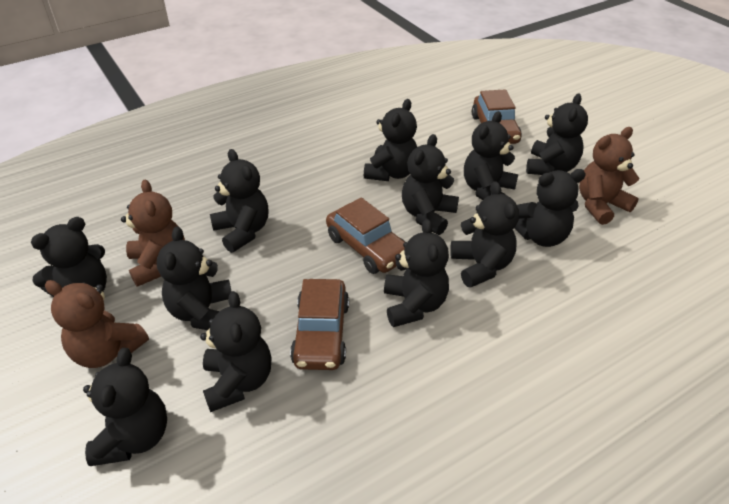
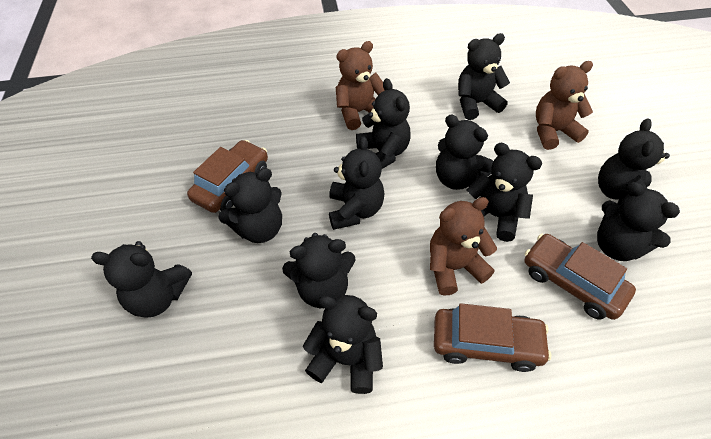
black teddy bear: [31,217,107,297] [83,348,167,466] [157,227,232,330] [200,291,271,412] [210,149,268,253] [364,99,417,181] [384,219,449,327] [402,134,459,235] [450,181,519,288] [464,111,518,200] [515,169,586,247] [526,94,588,175] = 12 -> [91,241,192,318] [218,168,282,243] [282,233,356,308] [303,295,383,394] [329,136,384,230] [356,78,411,169] [436,115,494,190] [458,33,510,120] [466,143,542,242] [597,182,680,261] [598,118,670,205] = 11

